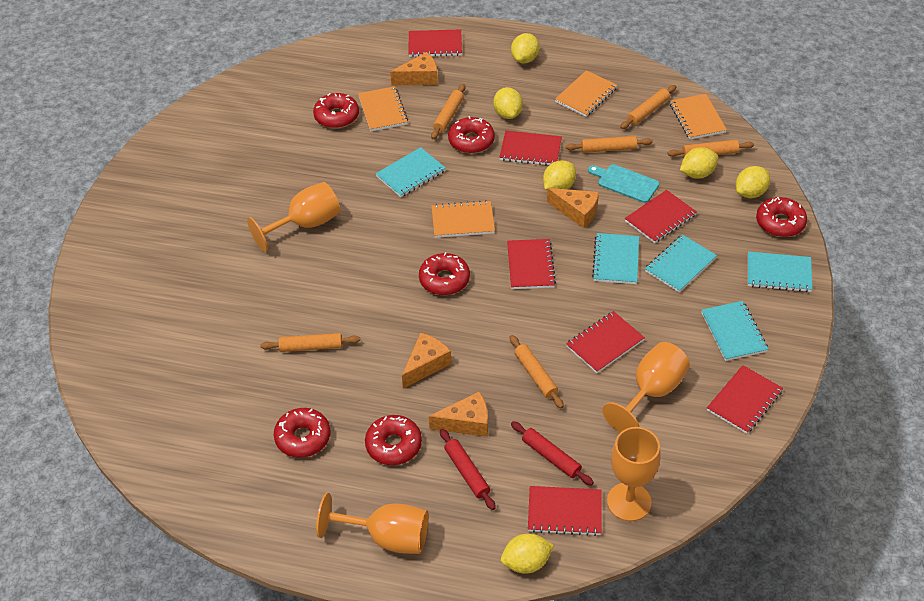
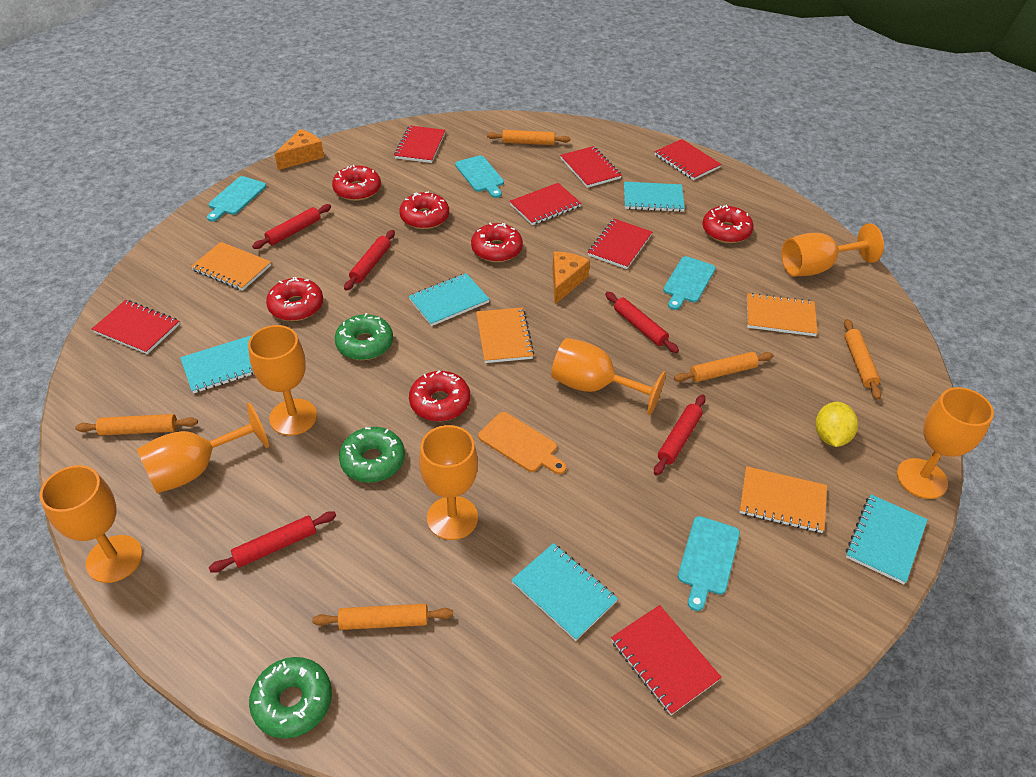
green donut: none = 0 -> [249,657,332,739] [335,313,393,360] [339,427,405,483] = 3
orange cheese: [390,52,438,85] [402,333,451,389] [429,391,488,437] [547,188,599,228] = 4 -> [274,129,324,170] [552,251,590,304] = 2
orange cutting board: none = 0 -> [478,412,567,474] = 1
orange goblet: [247,182,340,252] [316,493,429,554] [602,342,690,432] [607,427,661,521] = 4 -> [39,465,143,583] [137,403,269,493] [248,325,317,436] [419,425,478,540] [551,338,666,415] [781,223,884,276] [897,387,994,499] = 7
orange rolling pin: [261,333,360,352] [431,84,466,140] [510,335,564,408] [566,136,653,153] [620,85,676,129] [667,140,754,157] = 6 -> [75,414,198,436] [312,604,453,630] [487,130,570,145] [674,352,774,382] [844,319,881,400] = 5
red rolling pin: [440,428,496,510] [511,421,594,486] = 2 -> [209,511,336,572] [252,204,331,249] [344,230,395,291] [605,292,679,353] [654,395,706,476] = 5
turquoise cutting board: [588,164,660,203] = 1 -> [207,176,266,222] [455,155,504,198] [663,256,716,310] [678,516,740,611] = 4
yellow lemon: [493,87,523,119] [501,534,554,574] [511,33,539,63] [543,160,576,190] [680,147,718,178] [736,166,770,198] = 6 -> [815,402,858,447] = 1

